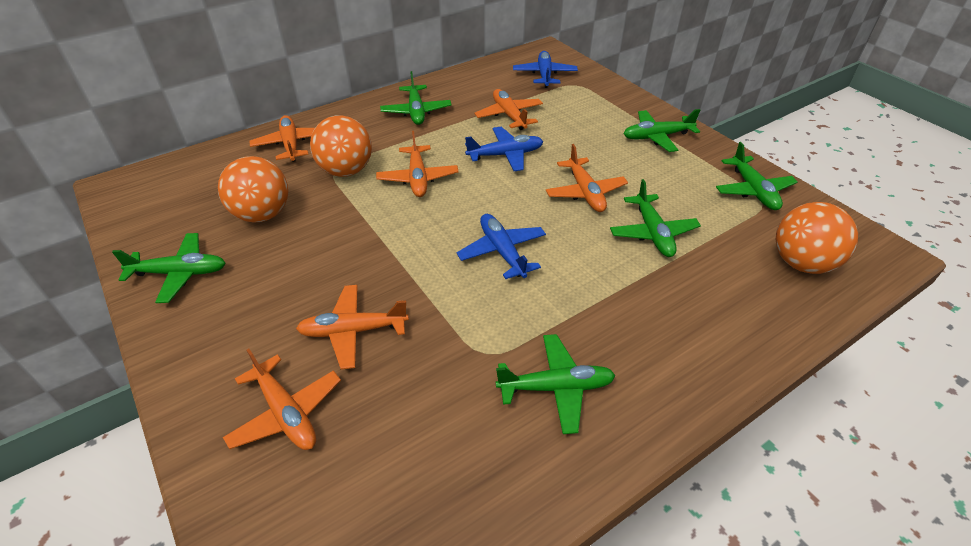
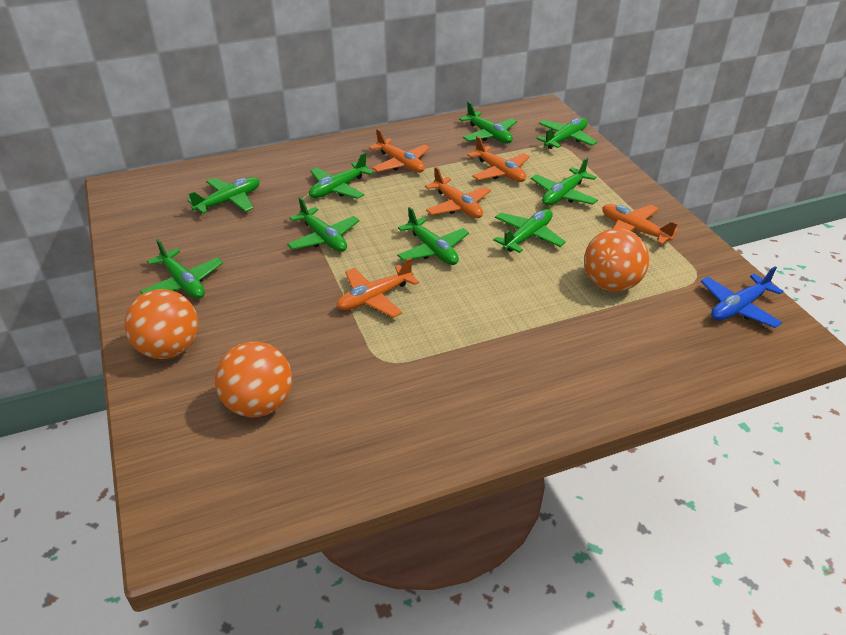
blue plane: [457,214,546,279] [465,127,544,171] [513,51,578,88] = 3 -> [701,266,783,328] = 1
green plane: [112,233,225,303] [380,71,452,125] [496,334,616,434] [610,179,701,257] [624,109,700,152] [716,142,798,210] = 6 -> [140,239,223,299] [187,177,260,214] [287,197,360,252] [309,153,374,199] [397,207,469,265] [459,102,517,144] [493,209,566,253] [531,158,598,206] [536,118,597,149] = 9
orange plane: [223,349,341,450] [249,115,315,162] [296,285,409,369] [376,131,459,197] [475,89,543,130] [546,144,628,212] = 6 -> [336,257,419,318] [369,129,430,173] [425,167,491,218] [467,136,530,182] [602,204,678,244] = 5

